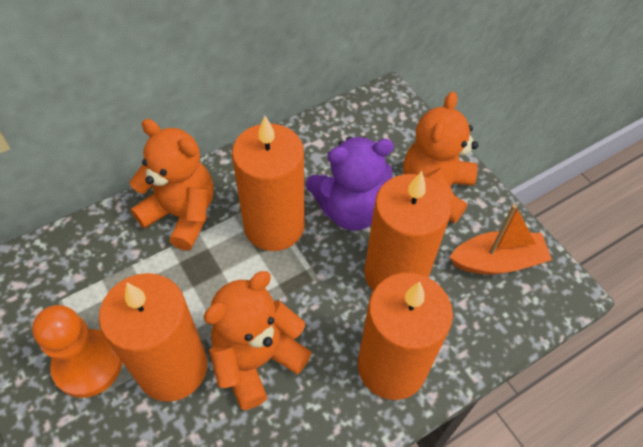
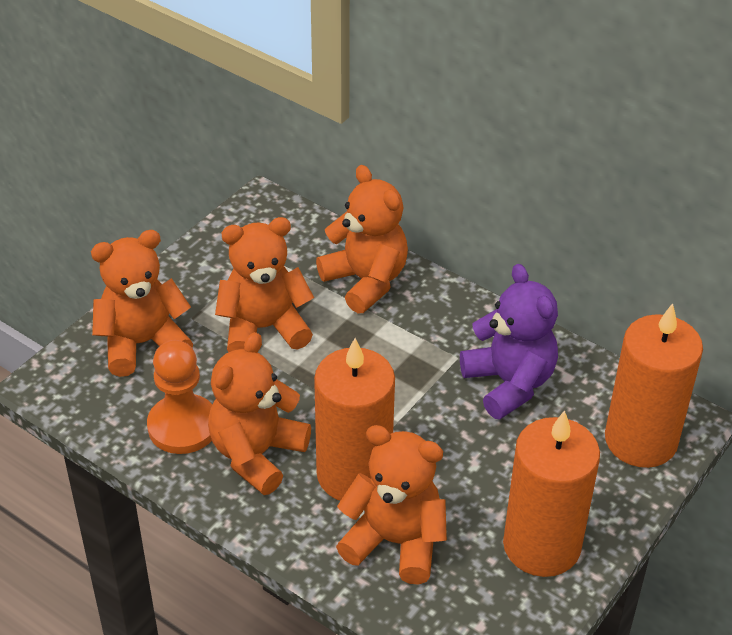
orange boat: [450,204,552,275] = 1 -> none = 0
orange candle: [99,273,207,402] [232,116,305,251] [358,273,453,400] [364,171,451,291] = 4 -> [314,338,395,501] [503,410,600,577] [605,303,703,468] = 3
orange teddy bear: [129,119,214,251] [204,271,312,410] [403,92,478,223] = 3 -> [91,230,193,377] [208,332,311,495] [215,217,314,352] [316,165,408,314] [336,425,447,585] = 5

